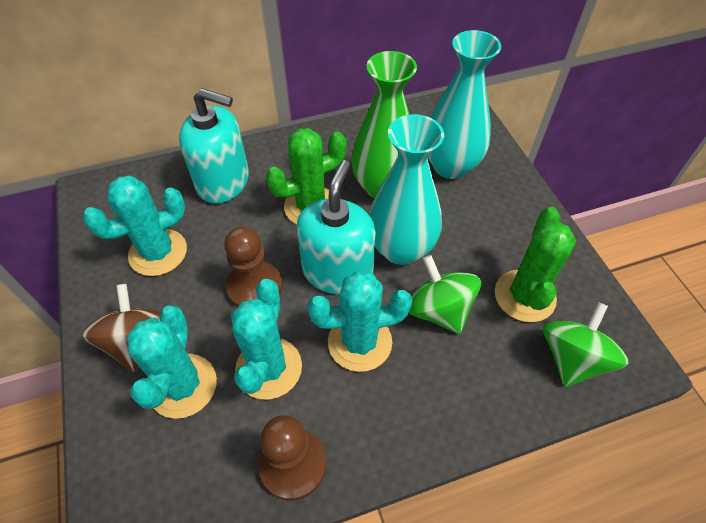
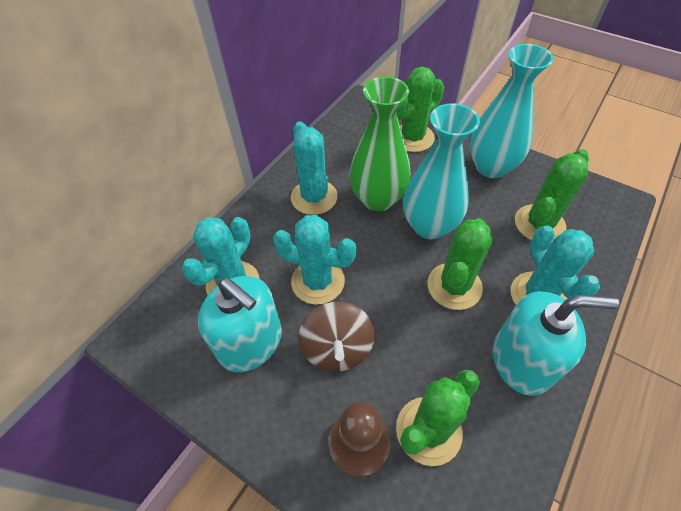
brown pawn: [224,227,283,307] [258,415,326,500] = 2 -> [329,402,390,478] = 1
green cactus: [266,128,347,224] [495,207,576,322] = 2 -> [396,67,444,152] [396,370,480,466] [427,218,492,310] [515,149,589,243] = 4
green spinning top: [409,255,481,334] [543,302,628,387] = 2 -> none = 0

